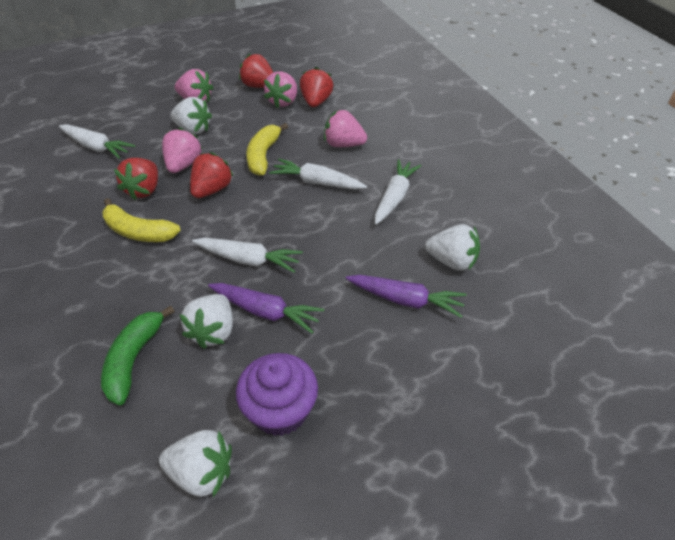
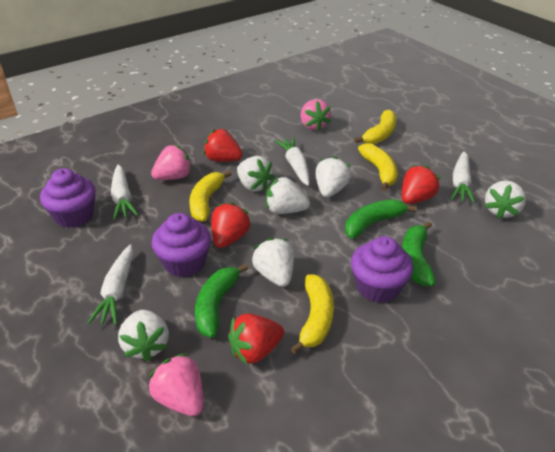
green banana: [101,306,175,405] = 1 -> [195,263,249,338] [345,199,417,238] [402,221,436,286] = 3
pink strawberry: [162,127,203,173] [175,69,214,102] [264,72,297,108] [324,110,367,147] = 4 -> [148,353,203,416] [151,145,192,180] [301,99,331,131] = 3
purple carrot: [208,283,324,334] [346,275,467,318] = 2 -> none = 0
purple cupcake: [236,353,318,436] = 1 -> [40,168,96,228] [151,213,211,277] [351,236,413,303] = 3
white strawberry: [159,430,232,497] [171,97,212,134] [179,294,233,349] [425,224,480,271] = 4 -> [118,310,169,361] [237,156,275,192] [252,238,294,287] [266,177,310,214] [315,156,351,197] [485,181,526,219] = 6
yellow banana: [102,198,181,242] [246,123,288,176] = 2 -> [189,170,232,221] [290,274,334,354] [354,110,397,144] [358,143,398,191] = 4

